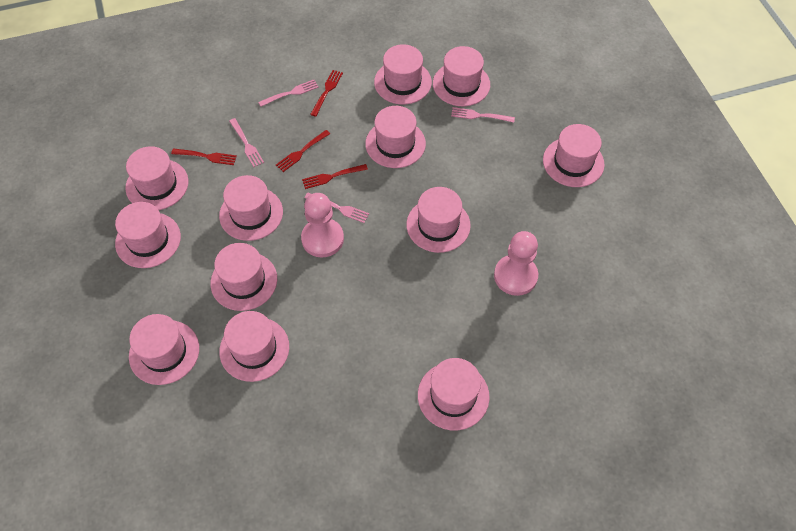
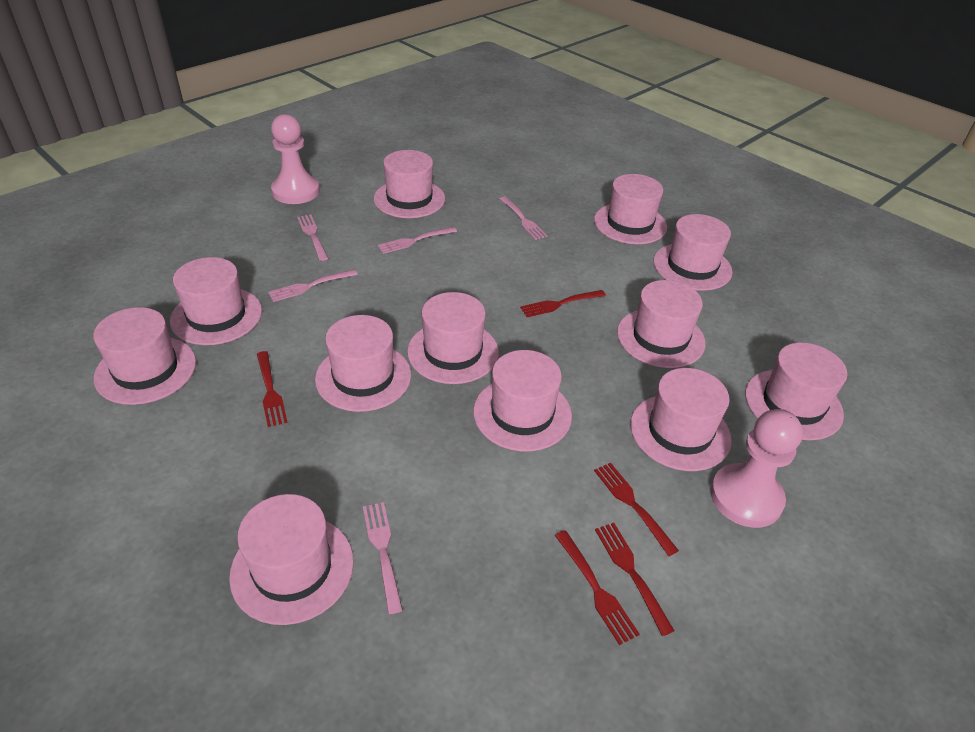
pink fork: [229,118,264,167] [258,80,319,107] [305,193,369,223] [451,107,515,123] = 4 -> [268,269,357,302] [297,214,328,261] [363,502,403,614] [378,227,457,254] [500,196,547,240] = 5
red fork: [171,148,237,165] [276,130,330,172] [302,164,368,189] [310,70,343,117] = 4 -> [257,351,288,427] [520,290,606,317] [555,530,640,645] [594,463,679,556] [595,523,675,636] = 5

